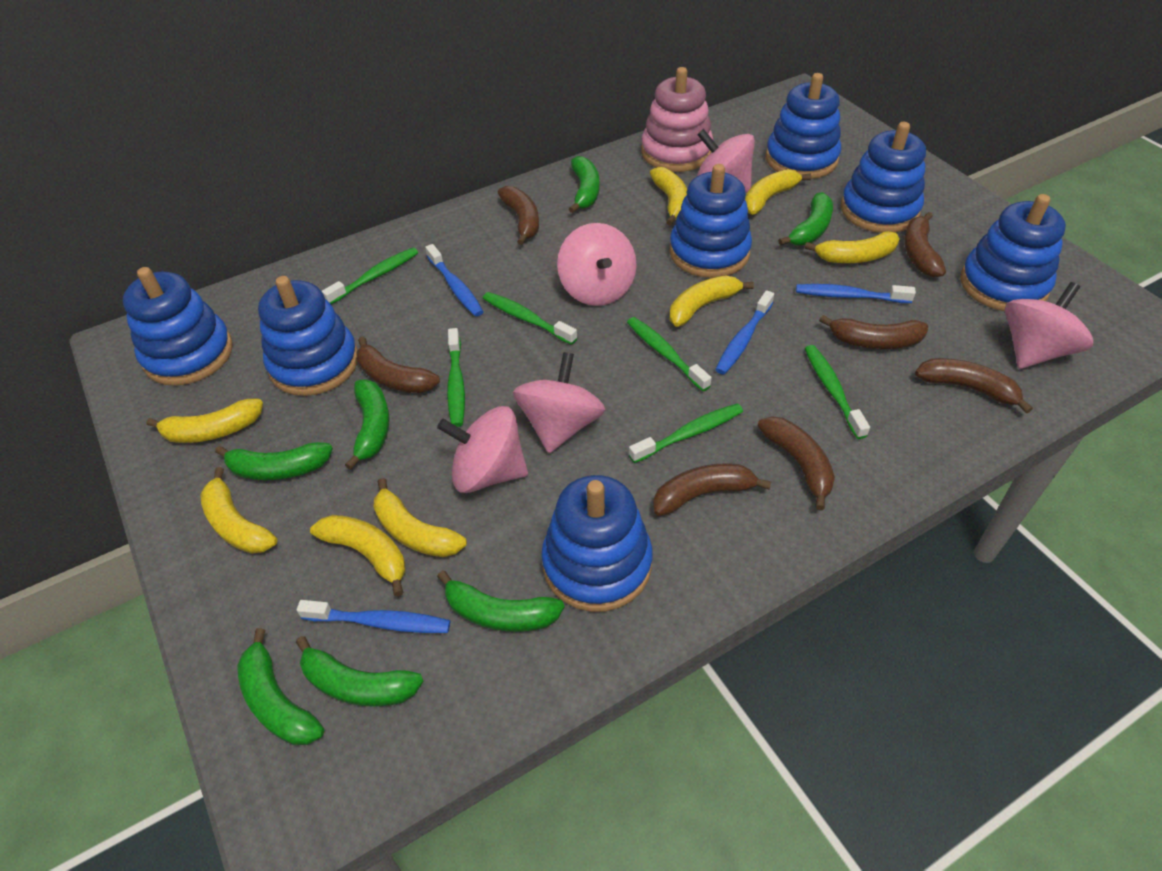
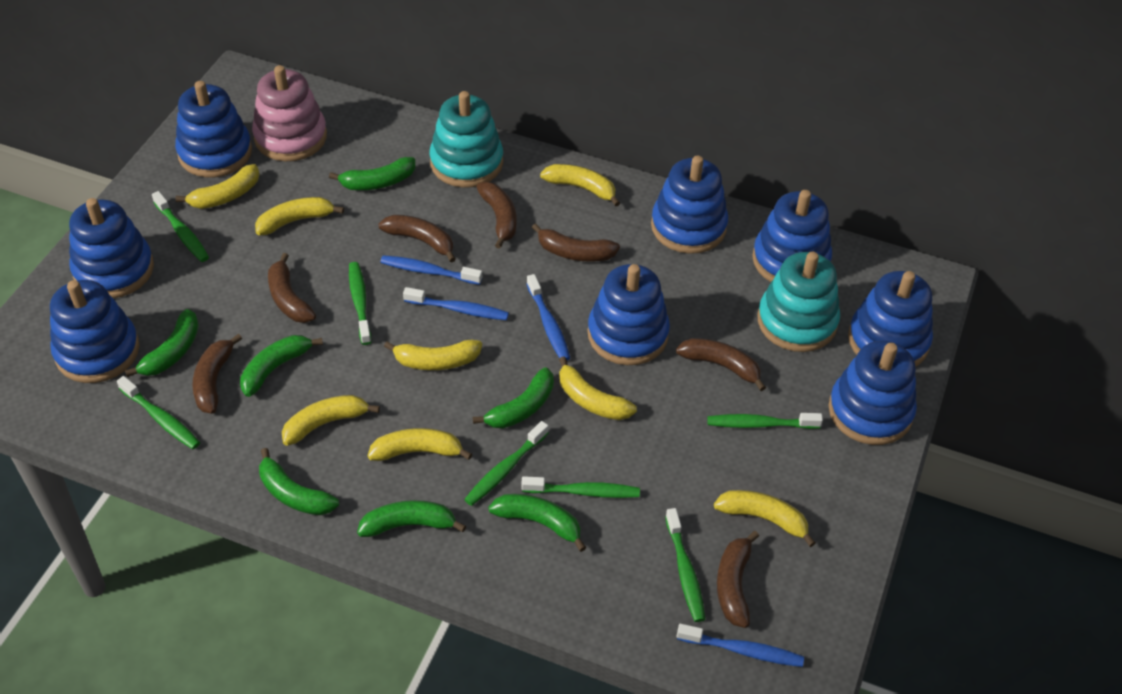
blue stacking toy: [123,267,233,386] [258,276,358,396] [541,475,653,612] [669,164,752,278] [765,73,841,179] [841,122,926,233] [960,194,1066,311] = 7 -> [50,280,140,383] [69,198,154,298] [175,81,252,177] [587,264,670,365] [651,156,728,254] [752,190,832,282] [828,341,917,445] [848,271,933,367] = 8
green toothbrush: [322,248,418,304] [447,328,465,427] [483,292,577,345] [627,317,712,391] [629,404,743,463] [804,345,870,439] = 6 -> [117,376,200,449] [152,191,209,262] [349,262,371,345] [464,421,549,506] [521,476,640,498] [665,508,705,622] [707,413,823,429] = 7
pink spinning top: [437,406,528,493] [513,352,605,453] [557,223,637,306] [697,129,755,193] [1005,282,1093,369] = 5 -> none = 0
turquoise stacking toy: none = 0 -> [430,91,503,188] [758,252,840,352] = 2

